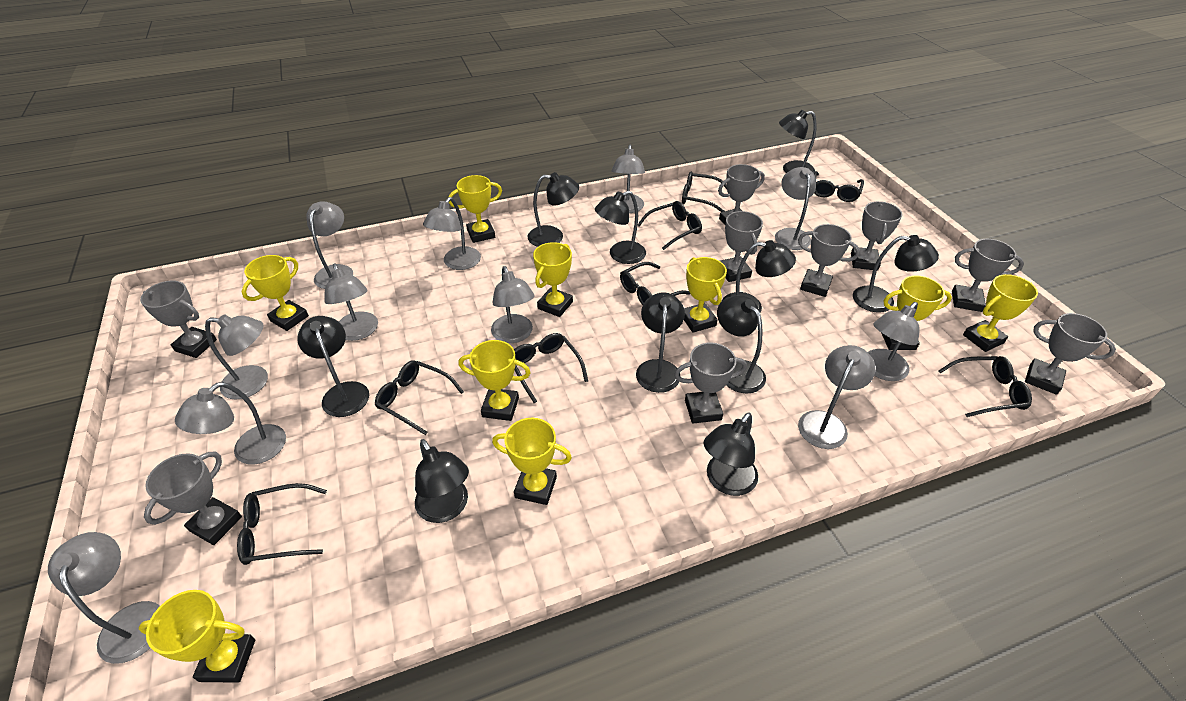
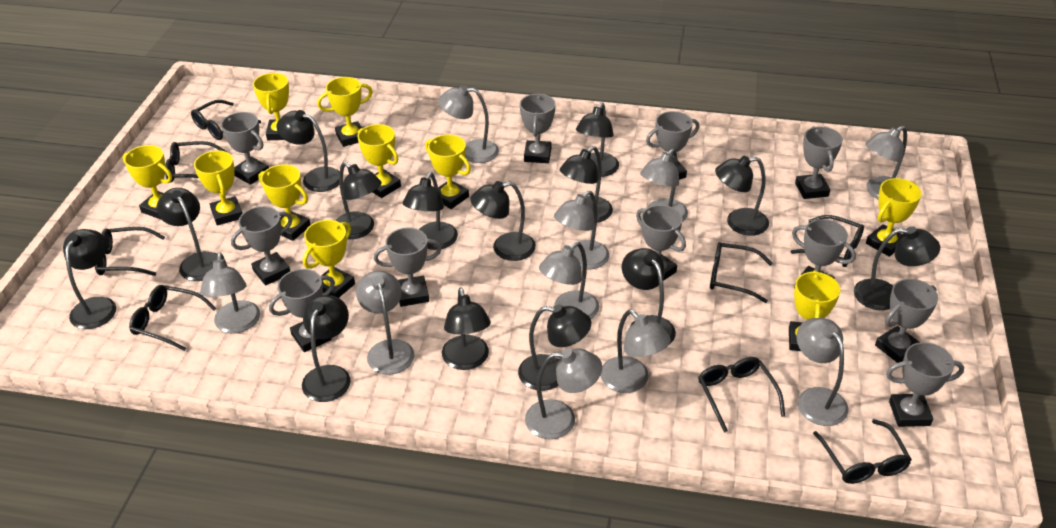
black lamp: [297,316,369,417] [415,439,469,523] [527,172,579,247] [595,191,646,264] [636,292,685,393] [704,412,758,496] [717,295,766,393] [722,240,796,312] [779,110,816,174] [853,235,939,313] = 10 -> [63,229,116,329] [157,188,217,281] [277,110,340,192] [302,295,351,402] [335,162,382,239] [403,172,458,250] [442,287,491,370] [470,181,536,261] [518,304,591,391] [560,146,613,223] [576,103,619,177] [622,248,676,345] [715,156,769,236] [854,226,940,310] = 14
grey lamp: [48,532,160,664] [175,382,286,464] [205,314,268,400] [306,201,353,289] [324,264,378,341] [423,197,481,270] [491,266,535,343] [611,145,645,213] [775,167,816,250] [798,345,876,449] [868,302,920,381] = 11 -> [200,253,260,333] [356,271,415,375] [438,85,499,163] [525,348,602,439] [539,242,599,319] [554,191,609,269] [601,309,671,393] [640,149,688,222] [796,318,849,426] [865,126,907,200] = 10
grey trophy: [140,281,217,358] [144,452,242,545] [674,343,747,423] [718,164,765,225] [720,211,763,282] [798,224,860,297] [851,201,902,271] [952,239,1024,312] [1025,313,1116,395] = 9 -> [221,112,269,185] [231,206,293,286] [269,269,335,352] [374,227,442,307] [520,94,555,163] [636,205,686,281] [646,111,700,180] [792,219,856,289] [795,126,843,199] [875,279,938,363] [886,342,964,427] = 11
yellow trophy: [138,590,255,683] [242,255,309,331] [448,175,502,243] [459,340,531,421] [492,418,572,505] [533,242,573,317] [684,257,727,332] [881,275,952,350] [963,274,1038,352] = 9 -> [123,145,172,219] [194,150,242,225] [253,73,289,140] [258,164,311,241] [303,220,355,298] [317,77,373,147] [357,124,401,198] [425,134,471,209] [789,270,840,351] [866,178,922,257] = 10

